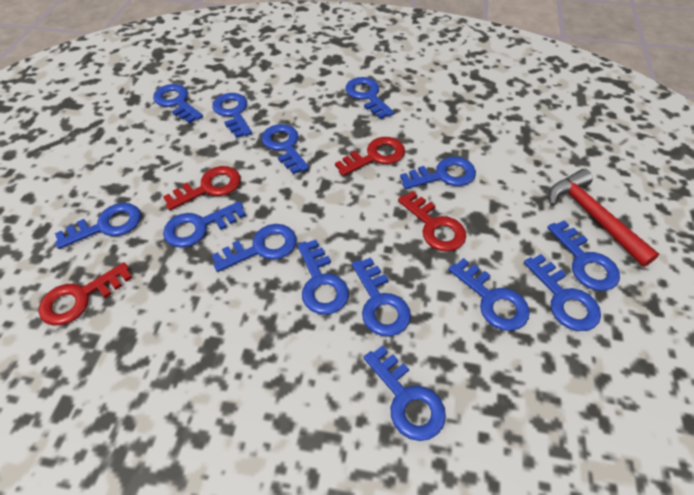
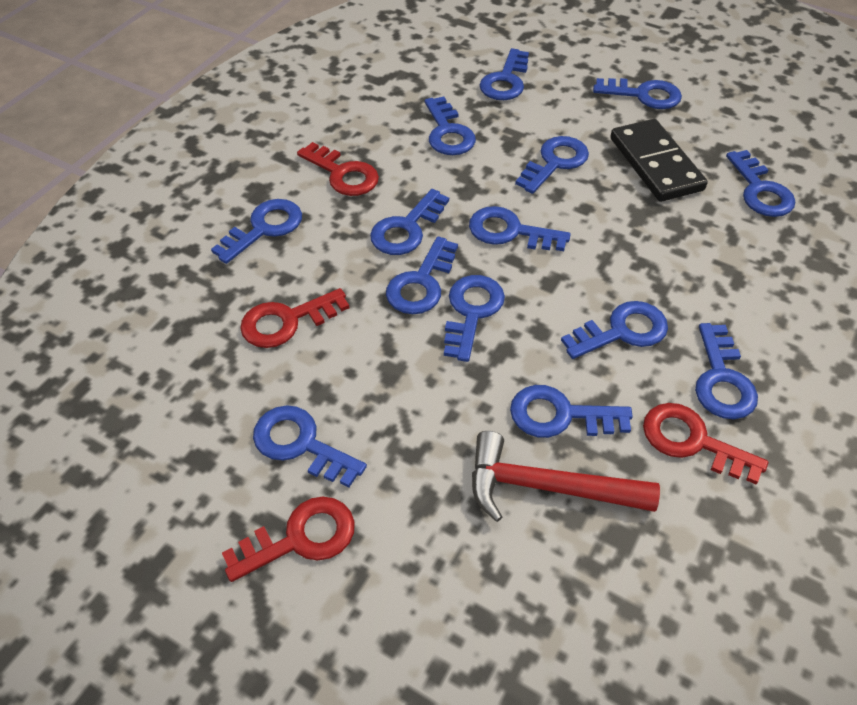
black domino: none = 0 -> [610,119,708,202] = 1

